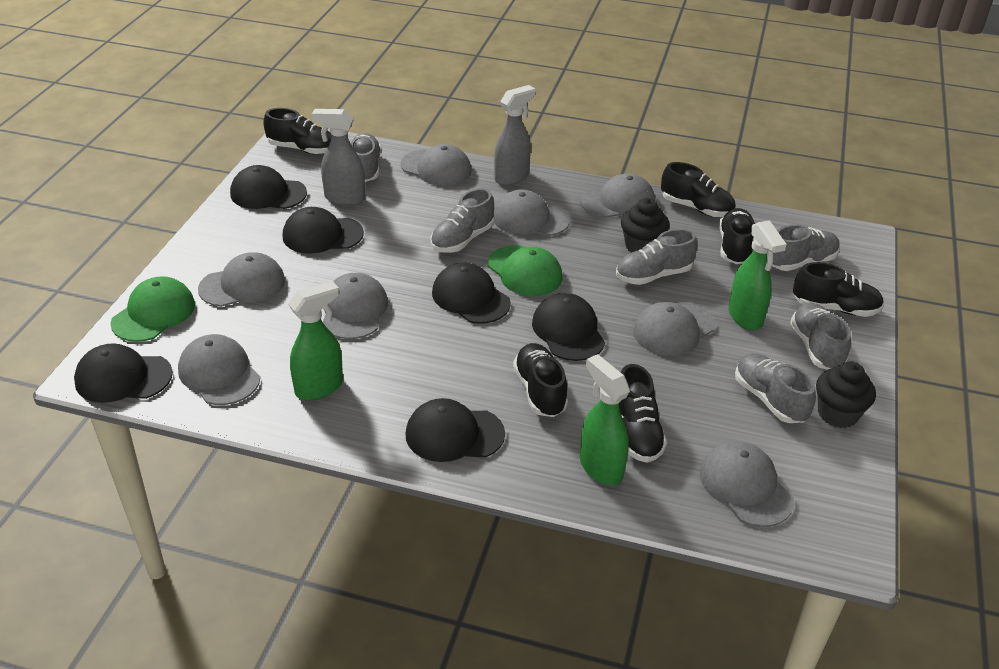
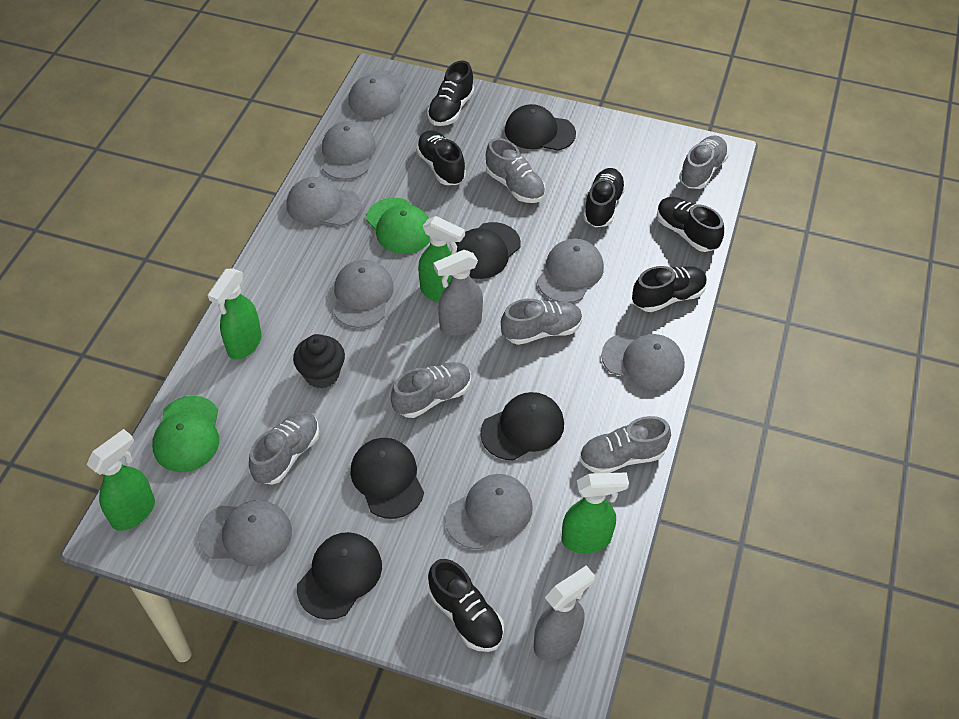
black cap: [74,343,173,403] [230,165,307,209] [283,207,364,254] [405,398,505,462] [432,263,511,324] [532,293,605,361] = 6 -> [297,532,382,620] [350,438,424,519] [455,222,521,279] [480,392,564,461] [505,104,576,151] = 5
black cupcake: [621,198,670,253] [816,362,876,428] = 2 -> [293,334,345,388] = 1
green spray bottle: [288,281,343,400] [580,354,630,485] [728,220,787,330] = 3 -> [86,429,155,531] [208,268,262,360] [418,216,465,303] [561,472,629,553] = 4

